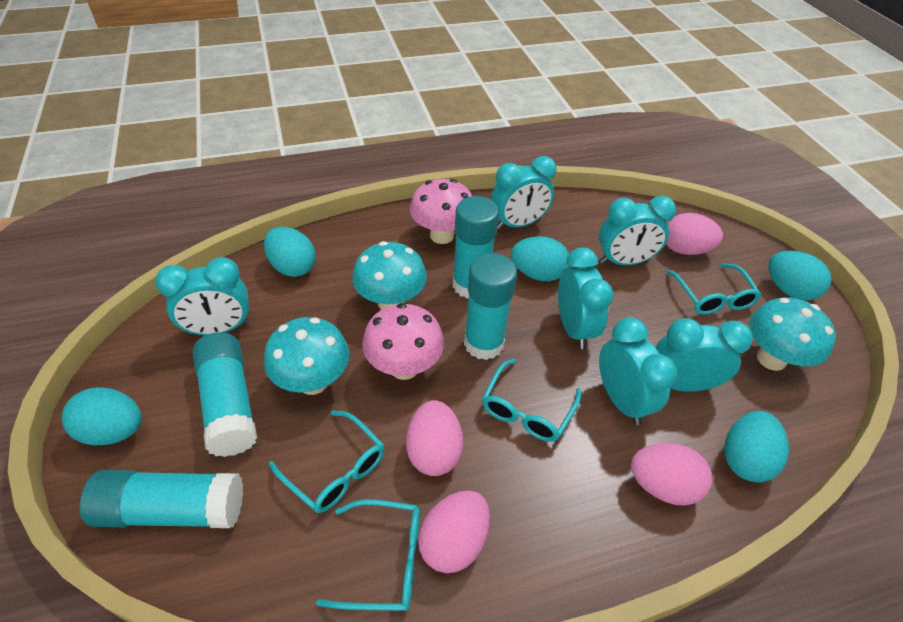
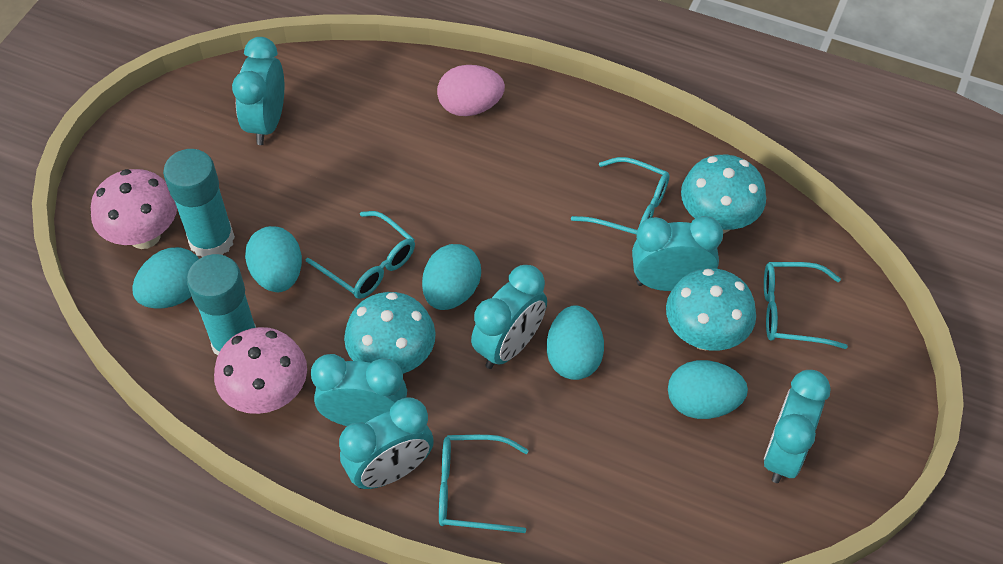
pink egg: [406,400,463,476] [418,490,490,573] [631,443,712,505] [666,213,723,255] = 4 -> [437,65,505,116] = 1
turquoise glue stick: [80,470,243,528] [193,332,257,457] [453,196,499,299] [464,253,517,360] = 4 -> [163,149,235,257] [187,254,256,355] = 2

